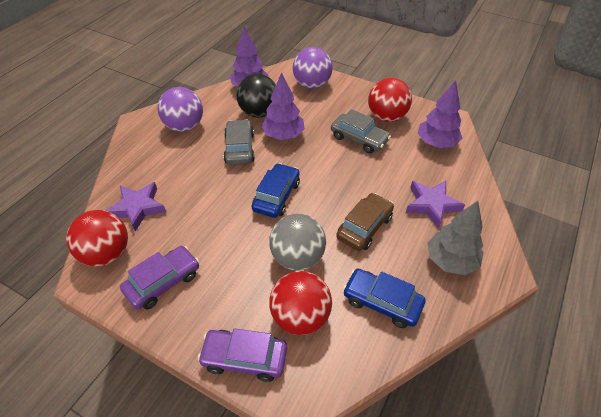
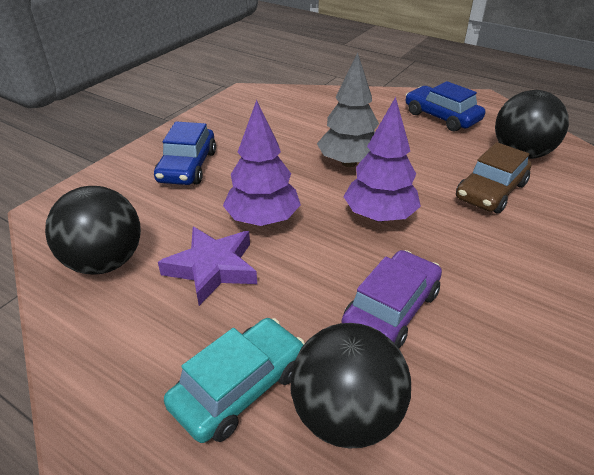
black ball: [236,74,276,118] = 1 -> [45,186,141,275] [290,323,411,449] [495,90,569,159] = 3
grey ball: [269,213,326,270] = 1 -> none = 0
grey car: [223,120,255,165] [331,109,391,153] = 2 -> none = 0
purple ball: [157,87,203,132] [293,47,333,89] = 2 -> none = 0
purple car: [120,246,199,310] [198,328,287,382] = 2 -> [341,250,442,348] = 1
purple star: [105,182,166,232] [406,181,465,229] = 2 -> [158,227,257,306] = 1
purple tree: [230,26,268,87] [261,72,305,140] [418,80,462,148] = 3 -> [223,100,301,226] [343,97,421,222] = 2
red ball: [66,210,128,267] [269,271,332,335] [368,78,412,122] = 3 -> none = 0
turquoise car: none = 0 -> [164,318,305,443] = 1

